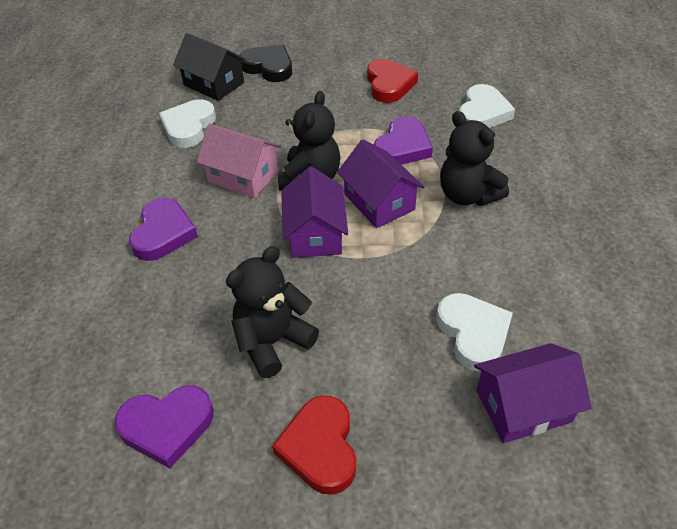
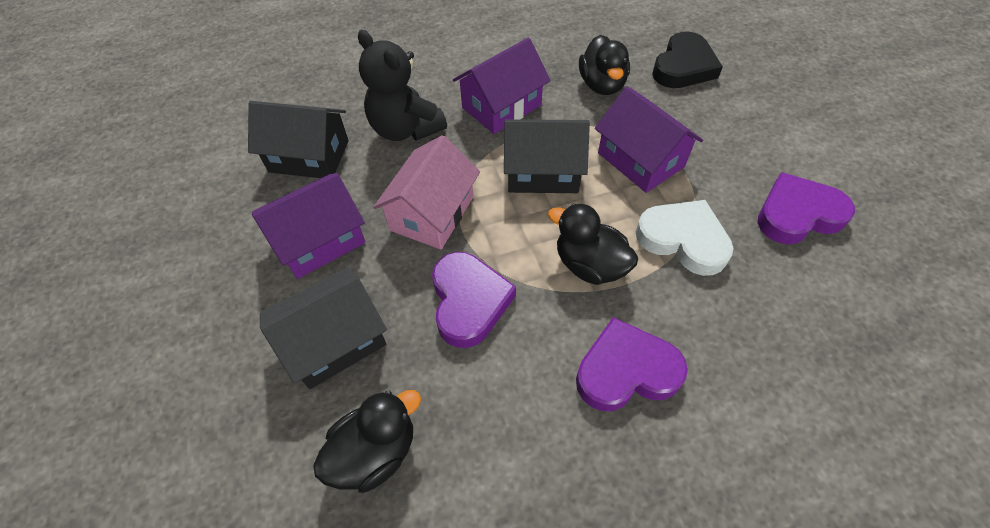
black duck: none = 0 -> [313,390,421,493] [548,203,638,285] [579,35,630,95] = 3
black house: [173,33,246,101] = 1 -> [248,101,349,178] [260,267,387,389] [504,119,590,193] = 3
black teddy bear: [226,246,319,378] [278,91,340,190] [440,111,509,206] = 3 -> [358,30,447,141] = 1
red heart: [272,395,356,495] [367,59,418,103] = 2 -> none = 0
white heart: [159,99,216,148] [436,293,513,372] [459,84,515,128] = 3 -> [636,200,734,276] = 1

